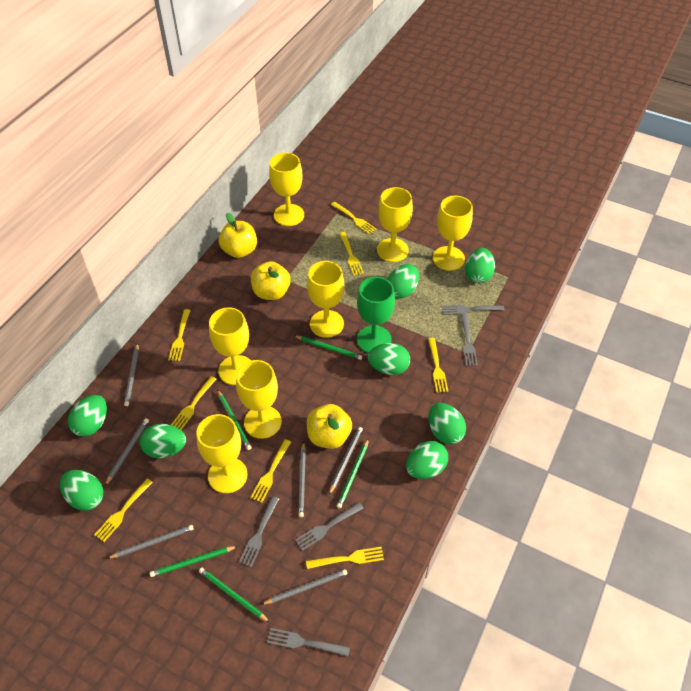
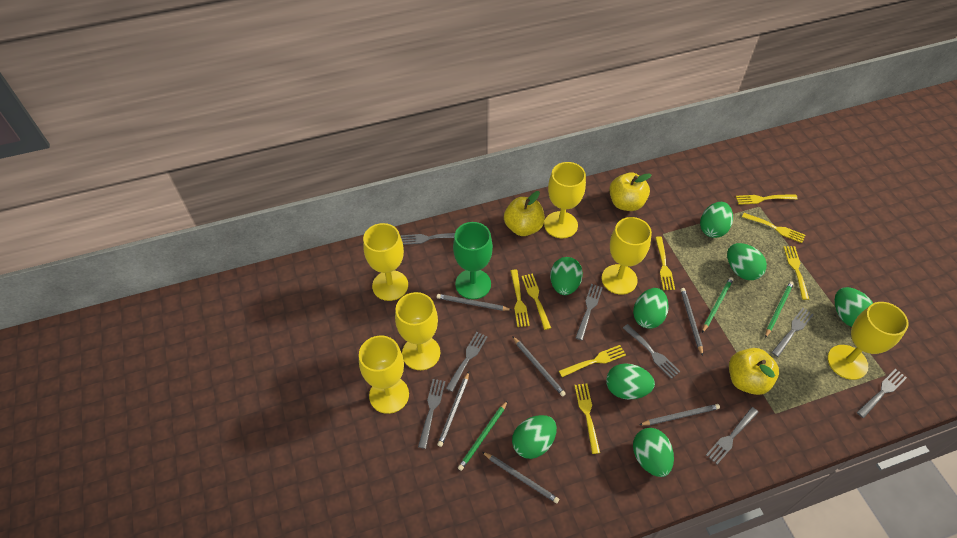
green pencil: [150,546,238,577] [199,567,270,623] [217,390,251,450] [294,335,362,360] [337,438,369,509] = 5 -> [458,401,508,471] [702,277,734,333] [765,281,794,338] = 3
grey fork: [239,496,279,567] [267,628,350,656] [295,502,364,551] [442,305,504,315] [461,314,478,366] = 5 -> [401,233,455,245] [418,379,445,449] [446,332,488,392] [575,284,603,340] [623,324,680,379] [706,407,759,464] [771,308,814,357] [857,369,907,418] = 8
yellow goblet: [196,414,248,493] [209,307,251,385] [236,360,282,439] [269,153,304,226] [307,261,344,338] [377,187,413,262] [433,195,473,271] = 7 -> [359,336,409,414] [363,223,408,301] [395,292,440,370] [544,162,586,238] [602,217,652,295] [827,302,909,380] = 6

